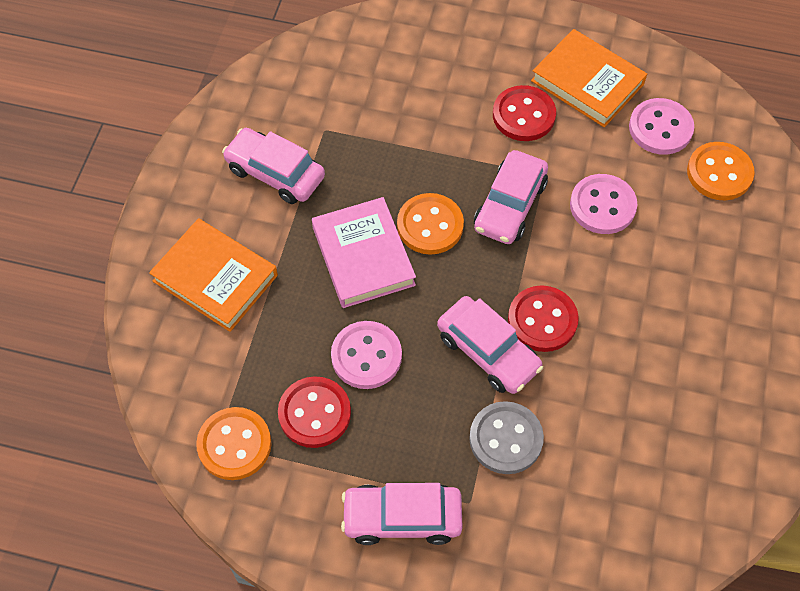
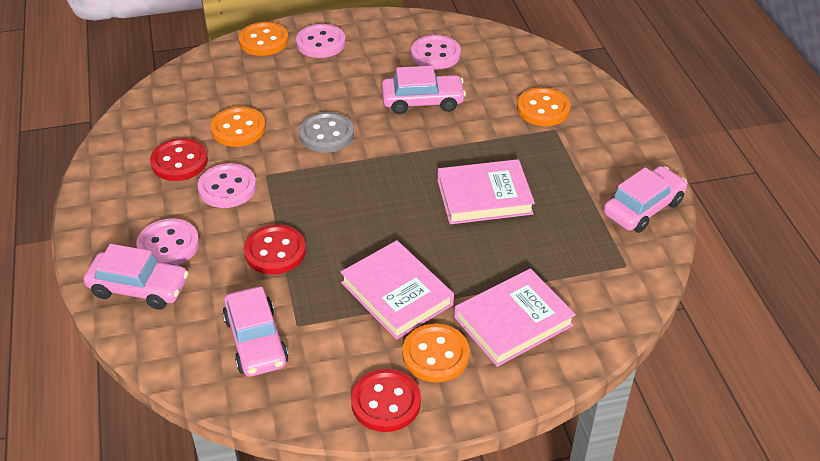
orange book: [149,218,278,332] [531,29,647,127] = 2 -> none = 0
orange button: [196,407,271,480] [397,193,464,255] [687,142,755,201] = 3 -> [210,106,266,147] [239,22,289,56] [402,323,470,382] [517,87,571,126] = 4
pink book: [312,197,416,308] = 1 -> [340,240,454,340] [437,159,535,224] [454,268,576,367] = 3
pink button: [331,321,402,389] [570,174,637,234] [629,98,694,155] = 3 -> [136,218,199,266] [198,163,256,208] [296,24,346,58] [411,35,461,70] = 4

